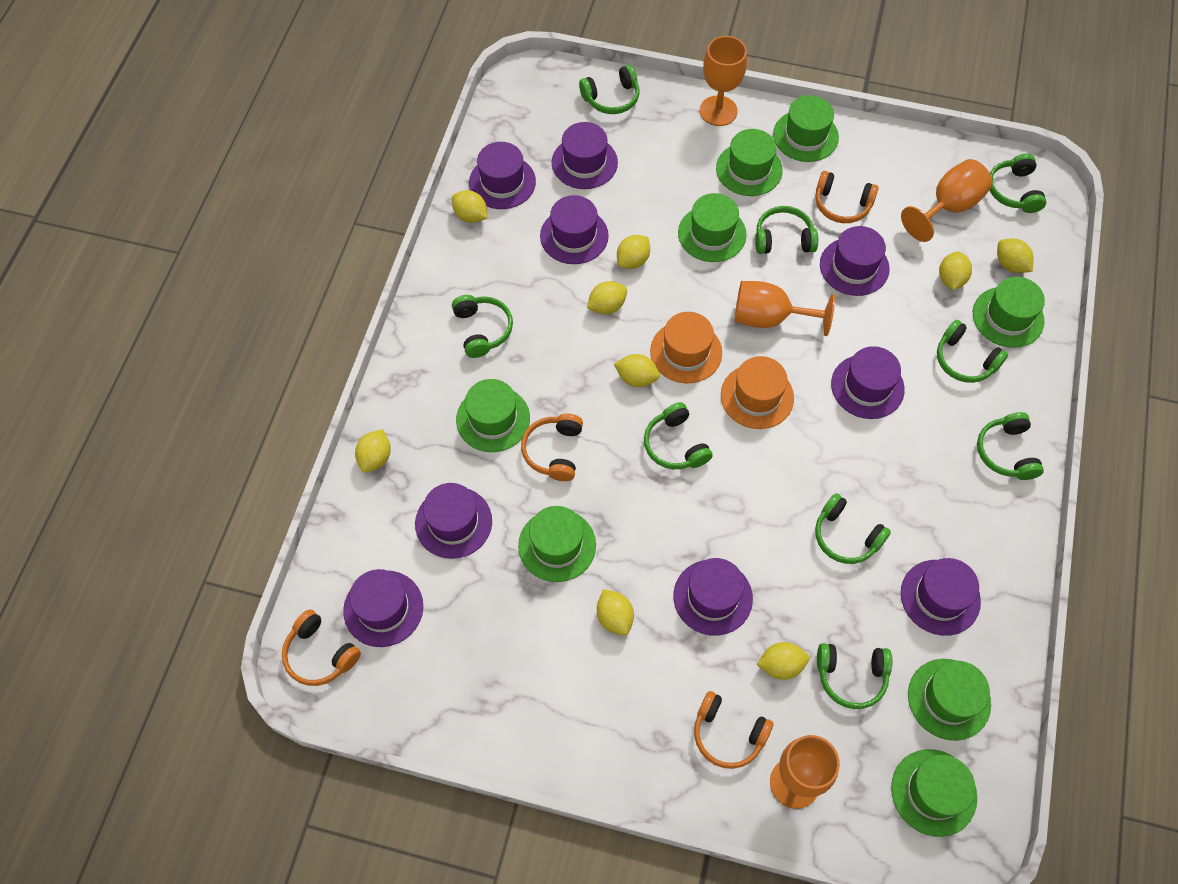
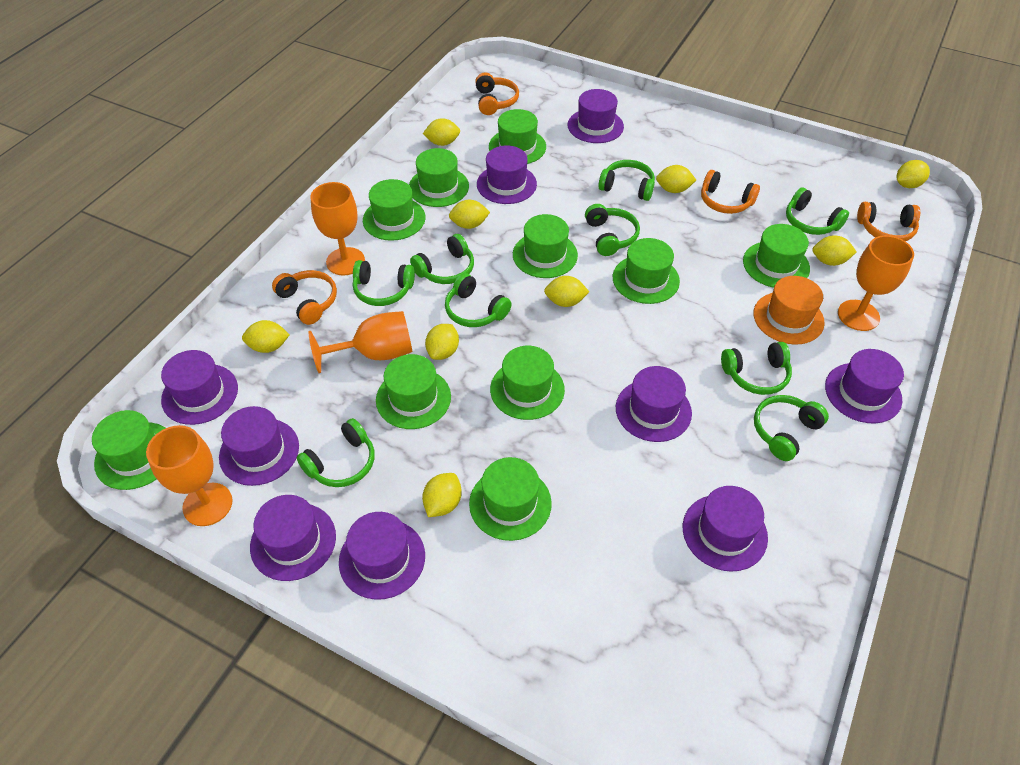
green hat: [456,379,530,452] [518,506,596,582] [678,193,747,262] [716,129,783,196] [773,95,839,162] [891,749,977,837] [908,659,991,741] [973,277,1045,348] = 8 -> [92,410,166,490] [363,179,426,241] [376,354,451,429] [409,148,469,207] [469,457,552,541] [489,109,546,164] [490,346,565,420] [513,214,578,278] [613,238,680,304] [743,224,810,288] = 10
orange hat: [650,312,722,383] [721,356,794,429] = 2 -> [753,276,825,344] = 1

